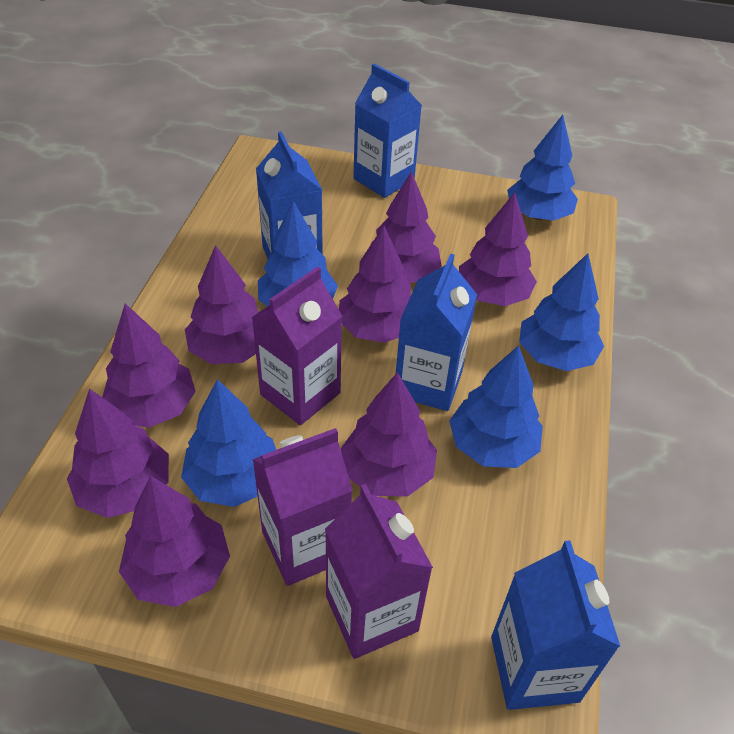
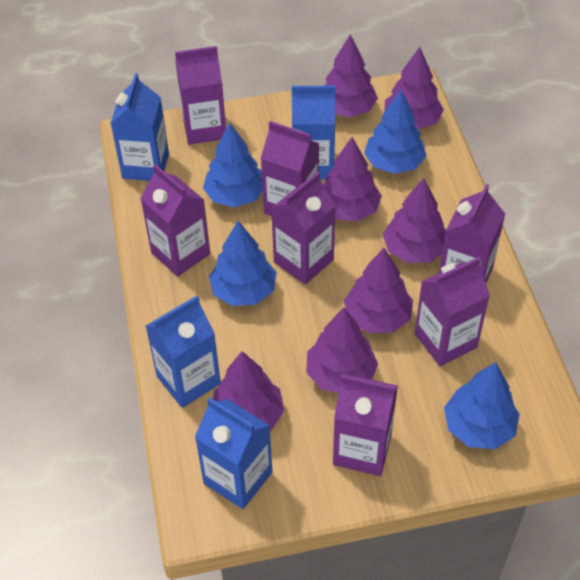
blue tree: [181,379,276,507] [258,201,338,306] [449,345,543,468] [507,115,578,221] [519,253,604,371] = 5 -> [203,122,263,207] [209,221,277,306] [364,90,426,174] [444,362,520,449] = 4
purple carton: [251,267,342,425] [252,428,353,586] [325,484,433,659] = 3 -> [140,164,210,277] [175,46,226,145] [261,121,319,216] [271,172,336,285] [333,374,398,476] [415,257,490,366] [439,184,505,282] = 7
purple tree: [67,388,169,518] [102,303,196,428] [119,476,230,607] [185,245,259,364] [339,226,411,343] [341,372,437,496] [371,171,442,283] [459,193,537,306] = 8 -> [213,351,284,431] [306,307,378,393] [324,34,378,117] [324,137,382,221] [344,248,413,333] [383,178,446,263] [384,47,444,130] = 7

